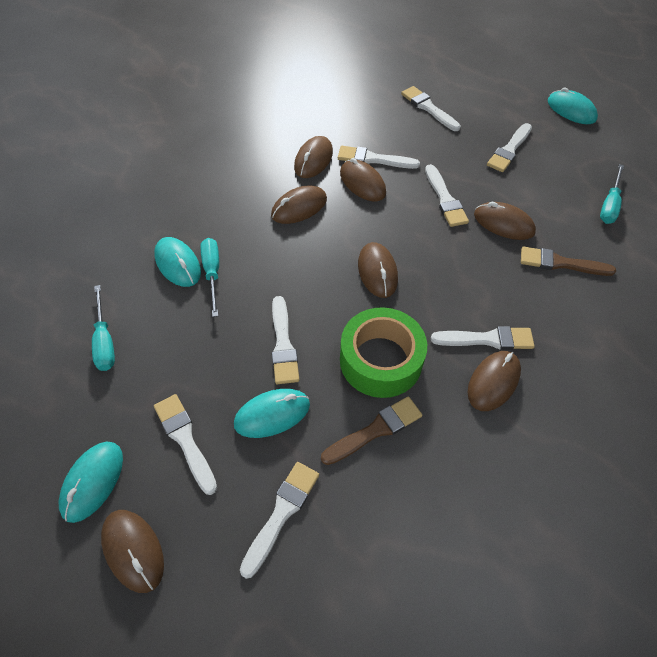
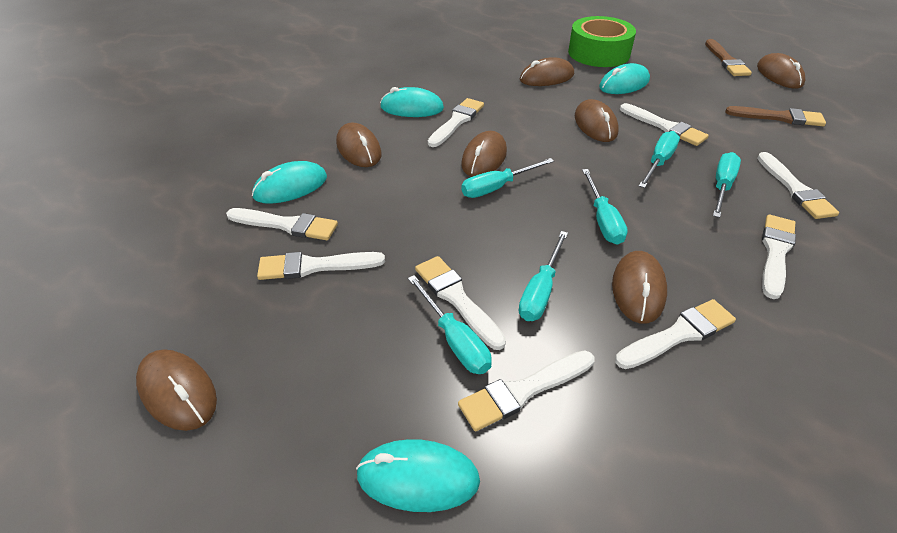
turquoise screwdriver: [92,285,115,371] [201,238,219,317] [600,164,624,224] = 3 -> [408,275,492,374] [461,158,554,198] [519,231,568,321] [582,169,628,245] [639,131,680,188] [713,152,741,218] = 6
white brush: [154,394,217,495] [240,462,319,579] [272,296,299,384] [338,146,420,169] [401,86,461,131] [425,164,469,227] [431,326,535,350] [487,123,532,172] = 8 -> [226,208,338,240] [257,252,385,280] [415,256,506,350] [428,98,484,147] [458,350,594,431] [615,299,736,369] [620,103,709,146] [757,152,839,219] [762,214,796,299] = 9

